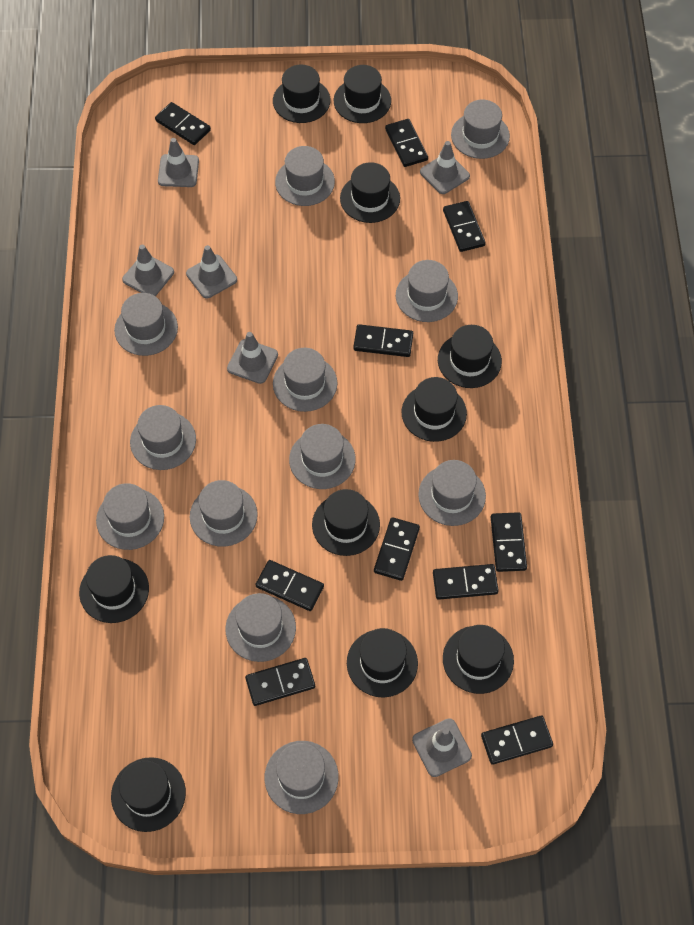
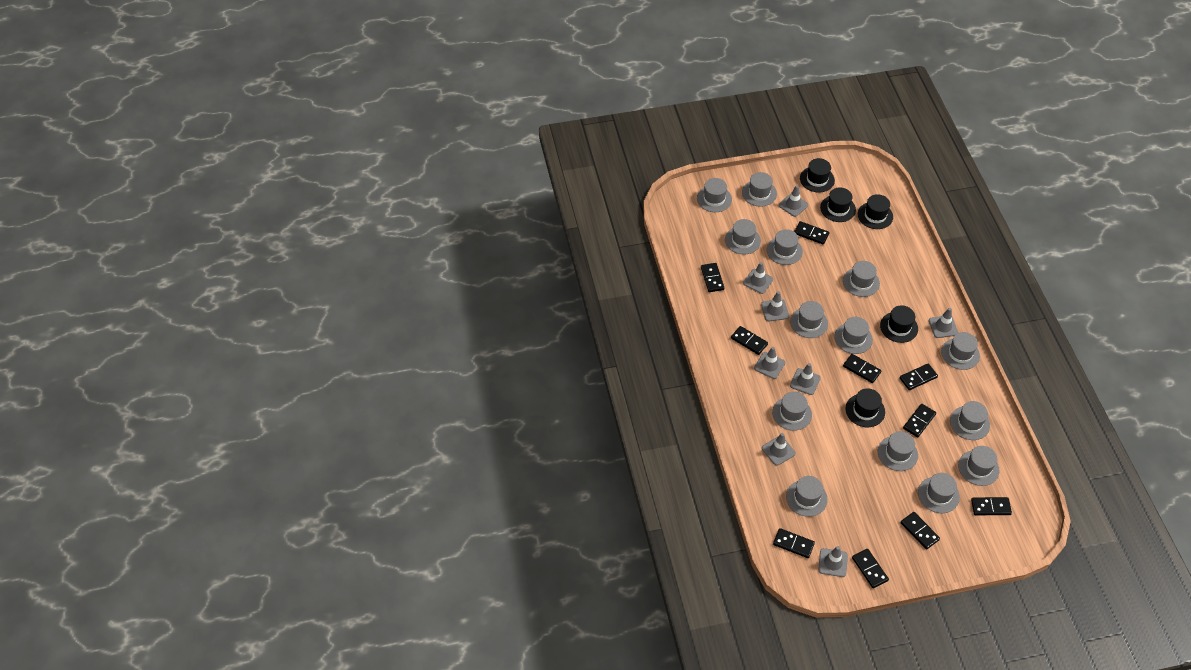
black hat: [79,555,149,623] [111,757,186,832] [273,65,330,123] [312,489,380,556] [334,65,391,123] [340,162,400,223] [347,628,418,698] [401,377,467,442] [438,325,502,388] [443,625,514,694] = 10 -> [800,158,835,192] [820,187,856,222] [845,388,885,427] [858,194,893,229] [880,306,918,343] = 5
grey hat: [96,483,164,550] [114,293,178,356] [130,405,196,470] [190,480,258,547] [225,593,296,662] [265,741,339,814] [273,348,337,412] [275,146,335,206] [289,424,356,489] [396,260,458,322] [418,460,486,526] [451,99,510,159] = 12 -> [697,178,732,212] [725,219,761,255] [742,172,777,207] [766,229,803,265] [772,392,812,431] [786,476,828,517] [790,301,828,338] [834,317,873,354] [843,261,880,297] [878,431,918,471] [918,473,960,513] [941,332,980,370] [950,401,990,440] [958,446,999,486] = 14
grey traffic cone: [122,245,174,296] [158,138,199,187] [186,245,237,299] [227,332,278,384] [412,718,472,777] [420,141,470,194] = 6 -> [743,262,773,294] [754,347,785,379] [761,291,789,321] [762,433,796,466] [779,185,808,217] [790,363,821,395] [818,546,848,577] [929,308,958,338] = 8

